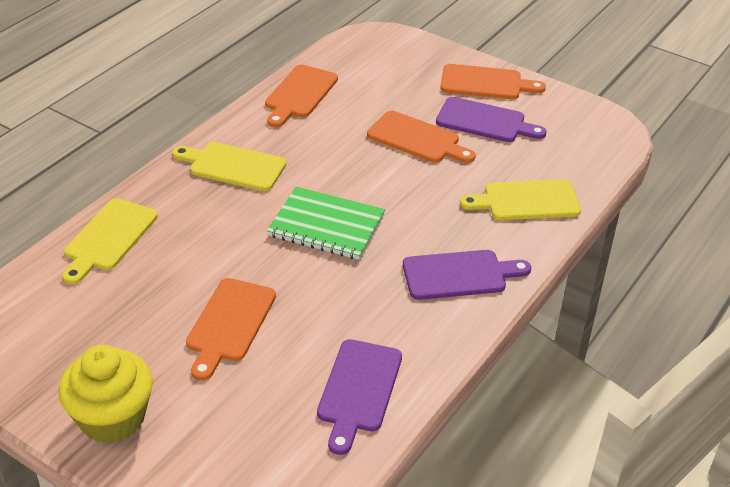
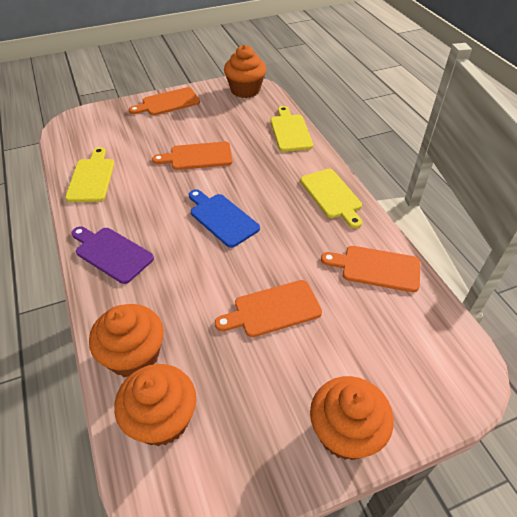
blue cutting board: none = 0 -> [189,189,260,248] = 1
green notebook: [267,186,385,260] = 1 -> none = 0
orange cupcake: none = 0 -> [89,304,164,377] [114,364,196,446] [224,45,266,98] [310,376,394,460] = 4
purple cutting board: [317,339,402,455] [403,250,531,300] [436,97,547,142] = 3 -> [71,227,154,284] = 1
yellow cupcake: [59,345,153,443] = 1 -> none = 0

